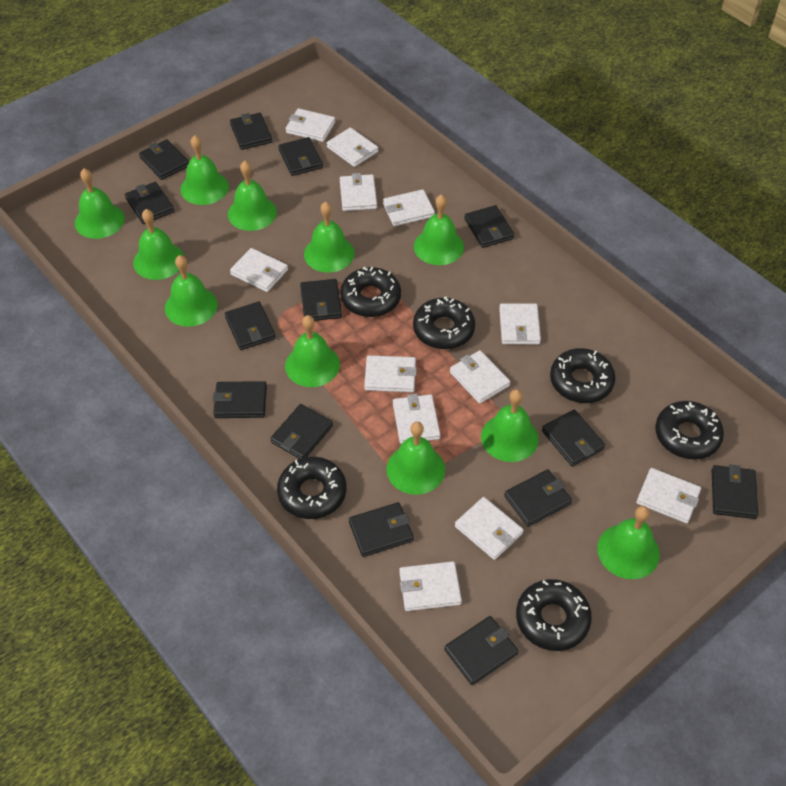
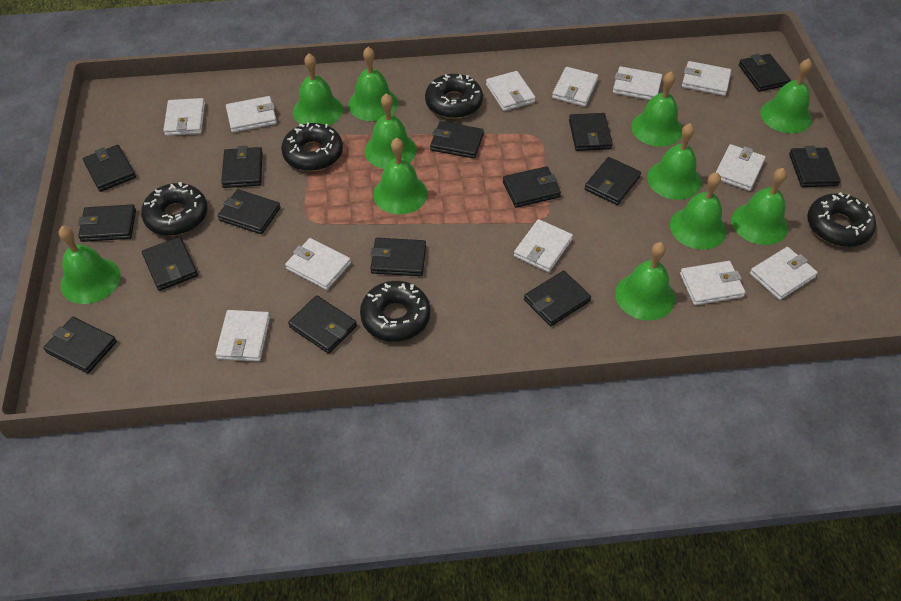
black donut: [277,457,346,519] [340,267,401,317] [413,297,475,349] [516,579,592,651] [550,348,615,403] [655,401,724,459] = 6 -> [141,182,208,236] [281,123,343,171] [360,281,431,342] [425,74,483,118] [807,192,876,247] = 5
black wallet: [125,182,174,224] [139,139,189,180] [213,381,267,418] [225,302,276,350] [230,113,272,150] [270,404,333,459] [278,137,323,176] [300,279,342,321] [349,502,414,557] [444,616,518,685] [464,205,515,248] [504,469,572,527] [542,410,605,467] [712,465,758,519] = 14 -> [43,317,117,374] [78,204,136,242] [83,145,136,192] [142,237,198,291] [218,189,281,234] [221,146,263,188] [288,295,357,354] [370,238,426,276] [430,121,484,159] [503,166,561,208] [524,271,591,326] [569,113,613,151] [585,157,641,205] [739,54,791,92] [789,146,841,187] = 15

